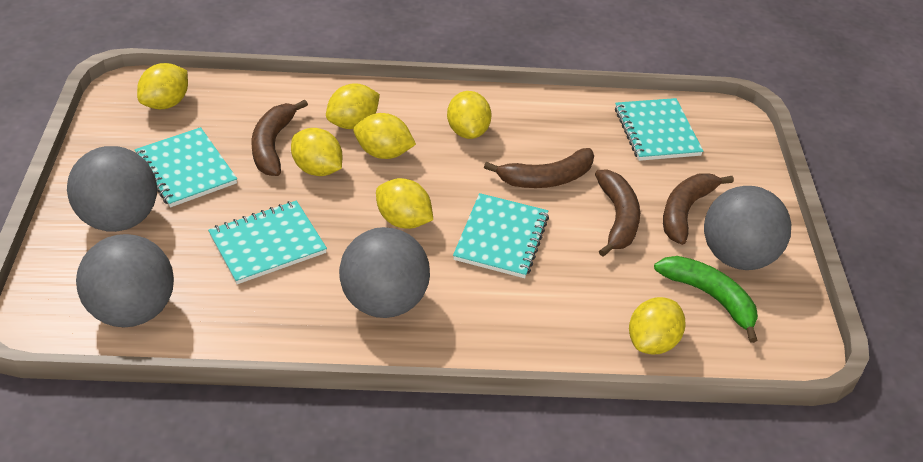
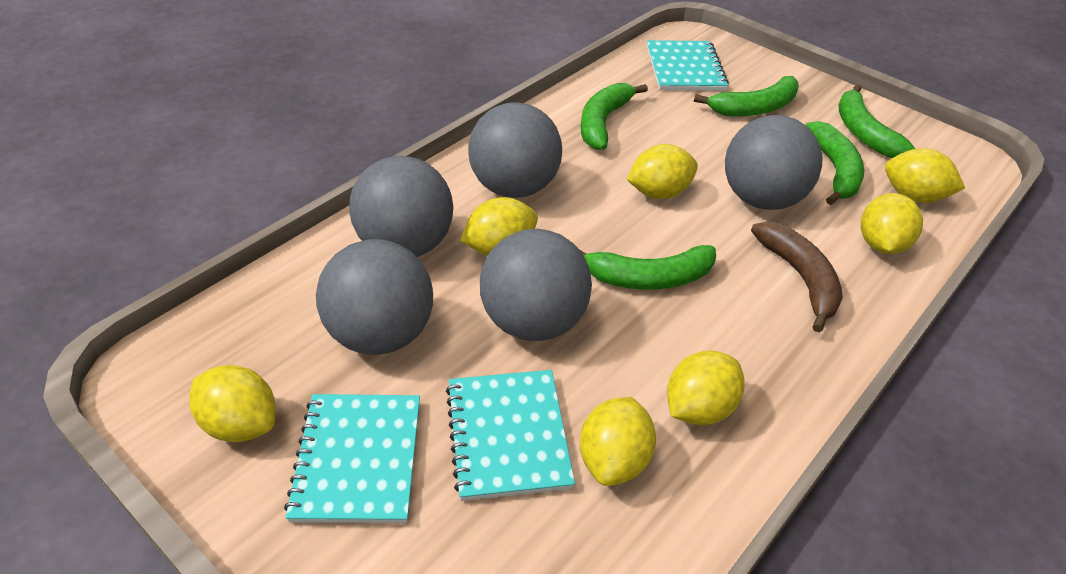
brown banana: [251,100,308,176] [484,148,594,188] [595,170,640,257] [663,174,734,245] = 4 -> [751,221,843,332] = 1
green banana: [654,256,758,343] = 1 -> [580,245,716,290] [581,83,648,150] [694,76,799,117] [805,121,864,205] [839,84,915,158] = 5
grey ball: [67,146,157,232] [76,234,174,327] [339,227,430,318] [704,186,791,270] = 4 -> [316,239,433,355] [349,156,453,257] [468,102,562,198] [480,229,592,341] [725,115,822,210] = 5
turquoise notebook: [135,127,237,208] [208,201,327,284] [453,193,549,278] [615,98,703,161] = 4 -> [284,394,420,523] [446,370,575,501] [647,40,729,91] = 3

